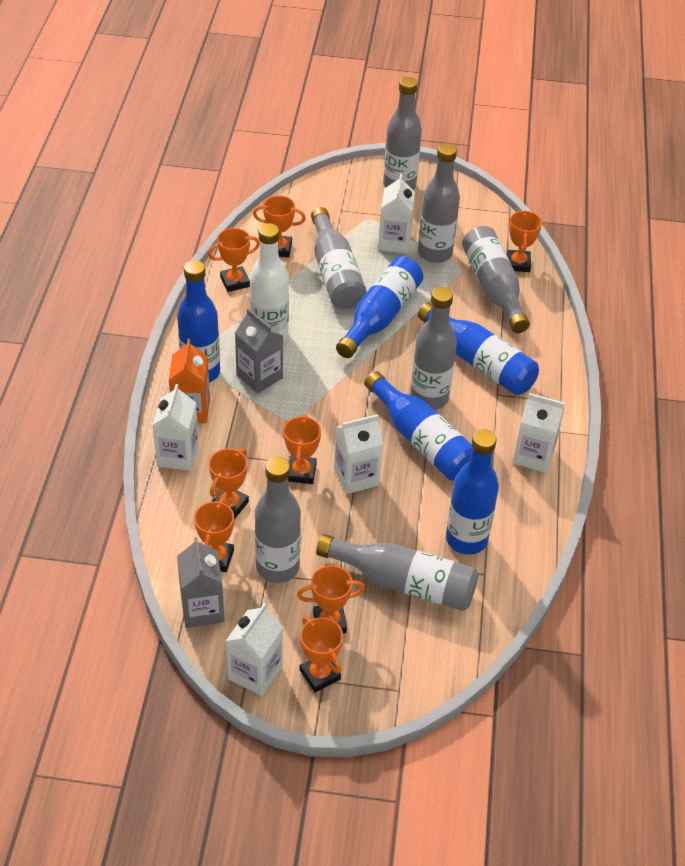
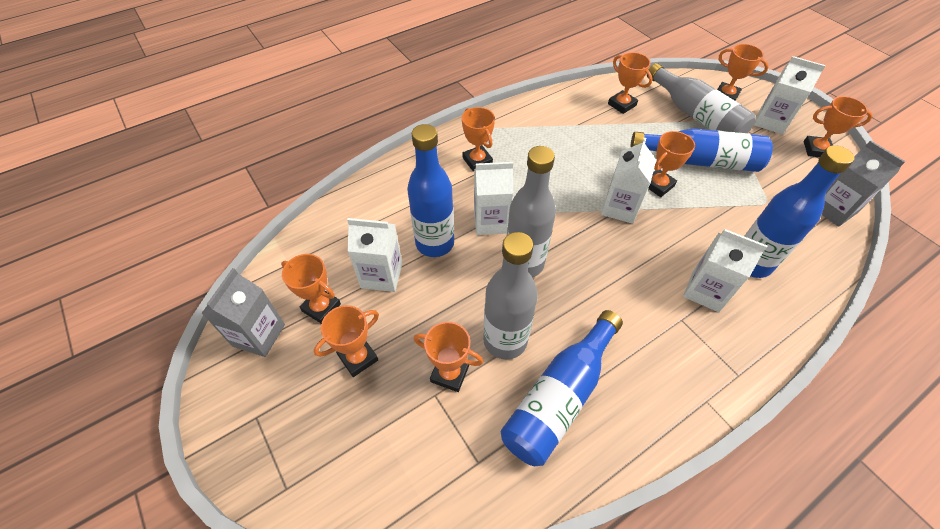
blue bottle: [177,260,220,382] [336,256,423,358] [364,371,472,481] [418,302,539,395] [446,429,499,555] = 5 -> [407,124,454,257] [501,310,623,466] [631,128,773,172] [744,145,854,278] = 4
grey bottle: [255,457,301,583] [311,207,367,309] [316,534,478,611] [383,77,422,190] [410,287,457,410] [418,143,460,263] [462,226,530,333] = 7 -> [483,232,538,359] [507,146,556,277] [647,63,756,133] = 3
orange carton: [169,339,210,423] = 1 -> none = 0
white bottle: [250,223,289,342] = 1 -> none = 0

